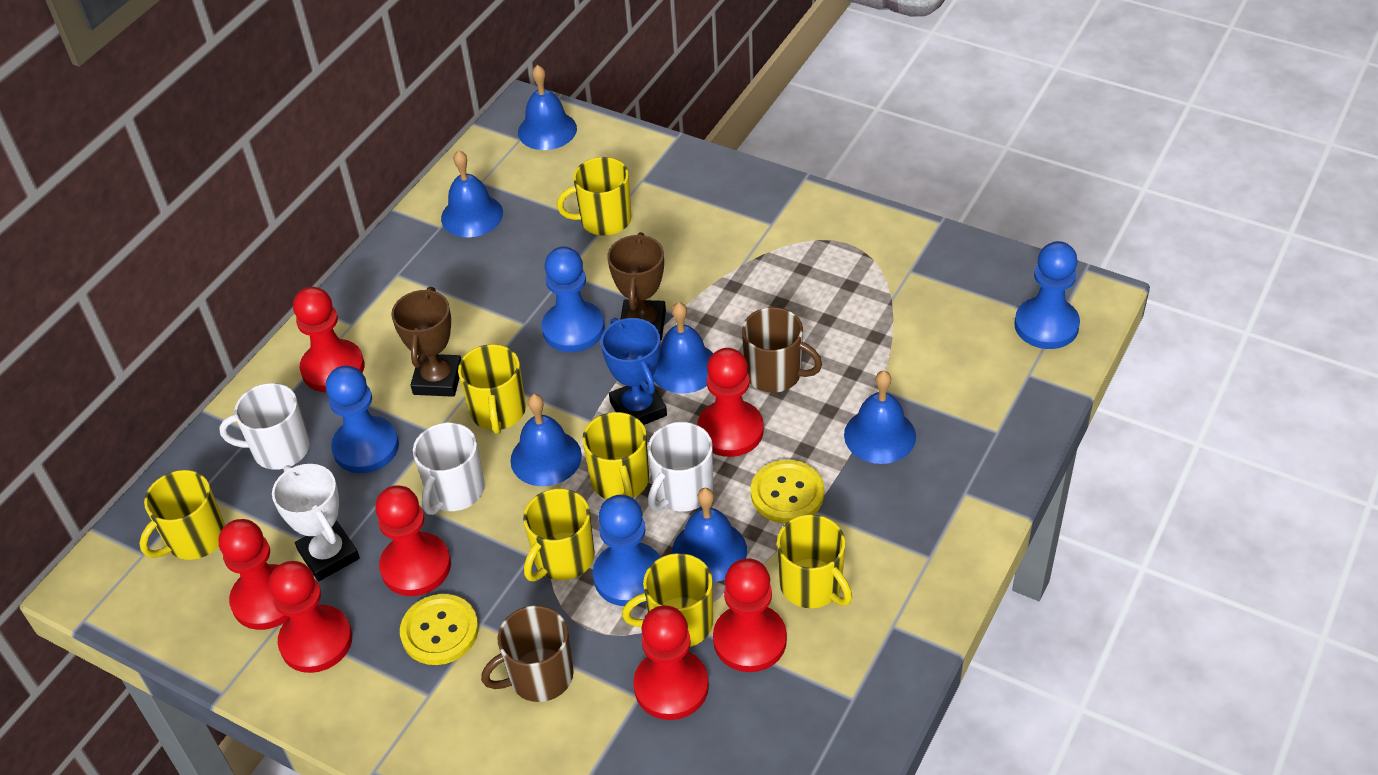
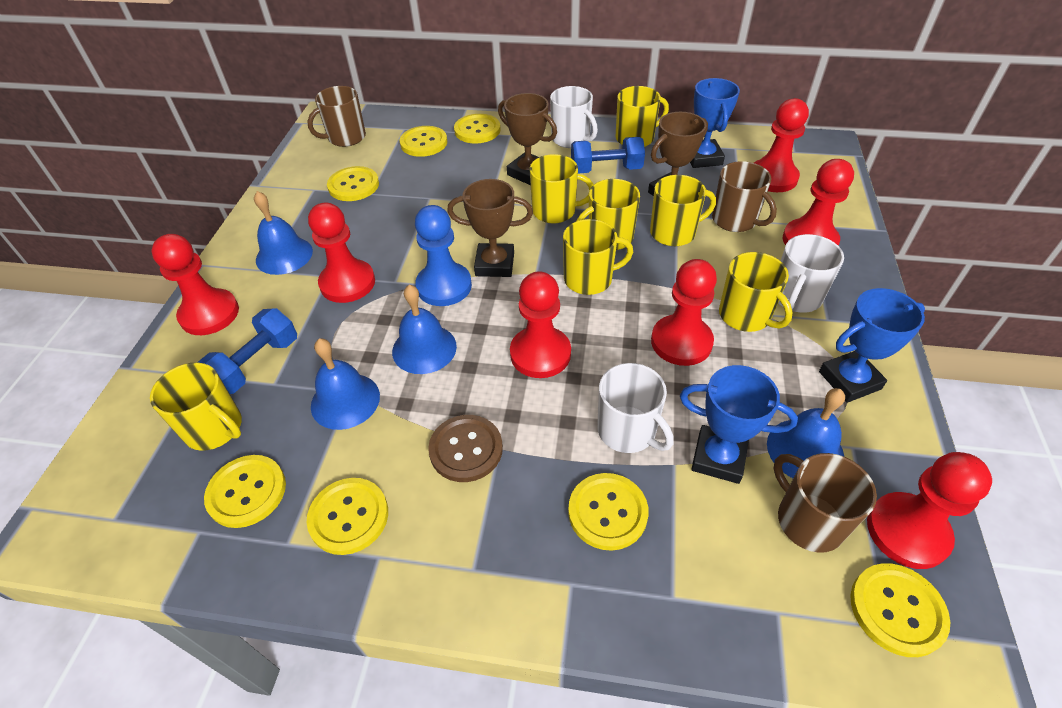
blue bell: [441,150,503,237] [510,394,582,486] [518,65,577,150] [652,302,713,394] [672,488,747,582] [844,371,916,464] = 6 -> [254,191,313,275] [311,338,380,430] [392,285,457,374] [767,388,845,478] = 4
blue dumbbell: none = 0 -> [197,308,297,394] [571,137,645,174] = 2
blue pawn: [326,366,399,473] [541,247,605,352] [593,495,661,606] [1014,241,1080,349] = 4 -> [415,205,472,306] = 1
blue trophy: [601,318,667,425] = 1 -> [680,365,798,484] [690,78,740,168] [819,288,925,403] = 3
brown button: none = 0 -> [428,415,503,482] = 1
brown mug: [481,605,574,702] [742,307,822,393] = 2 -> [307,86,366,147] [712,161,777,232] [773,453,877,553] = 3
brown trophy: [391,287,462,397] [607,232,666,341] = 2 -> [447,179,533,277] [498,93,557,185] [648,112,708,196] = 3
white trophy: [272,464,360,581] = 1 -> none = 0
yellow button: [400,594,479,665] [751,460,824,523] = 2 -> [204,455,286,528] [307,478,388,555] [327,166,379,201] [400,126,447,157] [454,114,500,143] [568,473,649,551] [850,563,950,657] = 7

